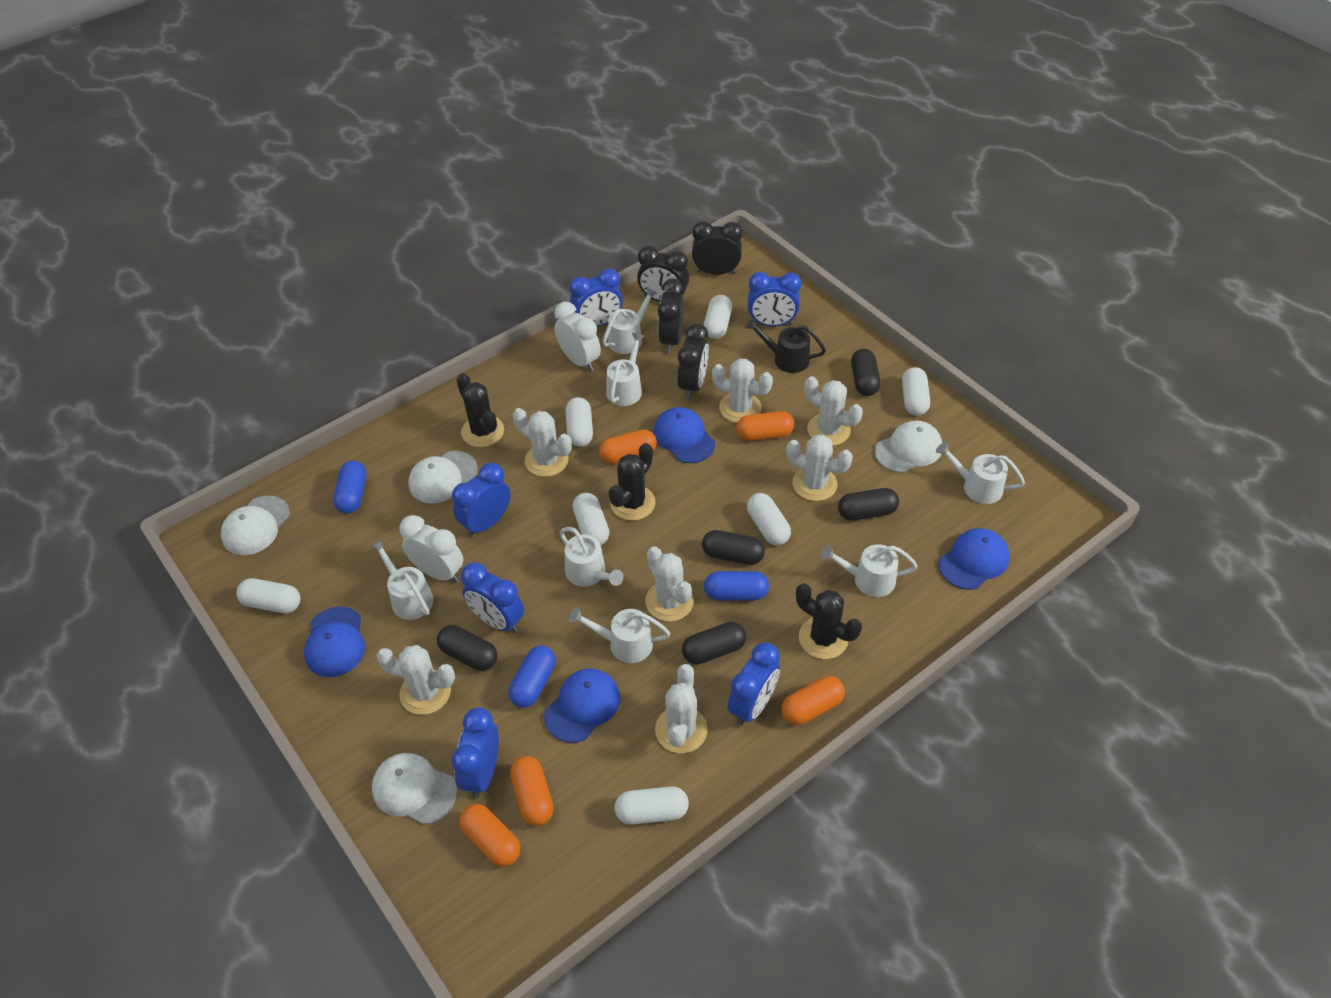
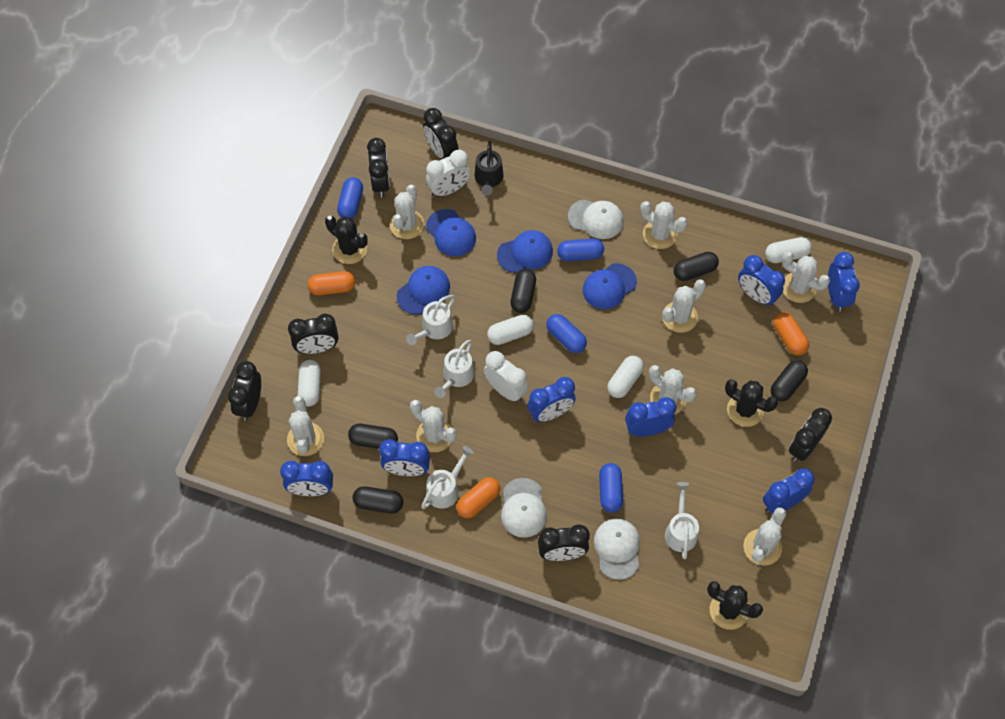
black clock: [637,246,689,301] [658,278,684,353] [677,323,709,399] [692,221,743,275] = 4 -> [228,361,261,421] [288,314,339,354] [367,138,390,197] [423,108,458,159] [538,524,590,561] [789,408,832,462] = 6
blue capsule: [333,461,366,514] [509,645,556,708] [704,571,769,600] = 3 -> [337,177,363,218] [546,314,587,353] [557,238,604,261] [599,463,623,513] = 4
blue clock: [451,707,499,798] [452,463,511,537] [461,562,524,633] [569,269,623,327] [728,642,780,726] [748,272,802,326] = 6 -> [280,461,333,496] [379,439,430,476] [527,377,576,422] [625,397,676,437] [738,255,785,307] [763,469,815,514] [828,252,860,312] = 7
orange capsule: [459,804,520,867] [510,756,554,826] [599,429,657,464] [736,411,794,441] [781,676,845,725] = 5 -> [308,271,355,295] [456,477,500,518] [773,312,809,355] = 3
white cactus: [376,645,455,715] [513,408,572,477] [645,546,694,622] [655,664,707,753] [712,359,773,423] [786,435,853,501] [805,376,863,446] = 7 -> [287,396,324,456] [390,185,425,239] [410,400,456,452] [640,201,688,249] [649,365,696,414] [662,279,706,333] [743,507,786,566] [782,252,830,303] = 8
white cap: [221,496,290,555] [372,753,457,825] [408,451,478,503] [875,421,942,473] = 4 -> [501,478,547,538] [568,199,624,239] [594,519,640,580] = 3
white capsule: [236,578,300,613] [565,397,593,447] [572,493,609,545] [614,786,689,825] [704,295,732,339] [747,493,791,545] [902,367,930,416] = 7 -> [298,360,321,407] [487,315,534,345] [607,356,644,398] [765,237,812,263] = 4
white watering can: [370,540,433,620] [559,527,624,587] [569,607,670,663] [603,287,657,354] [606,333,644,406] [820,544,918,597] [936,442,1025,504] = 7 -> [406,295,455,345] [421,446,474,509] [434,340,475,398] [665,482,699,559] = 4

